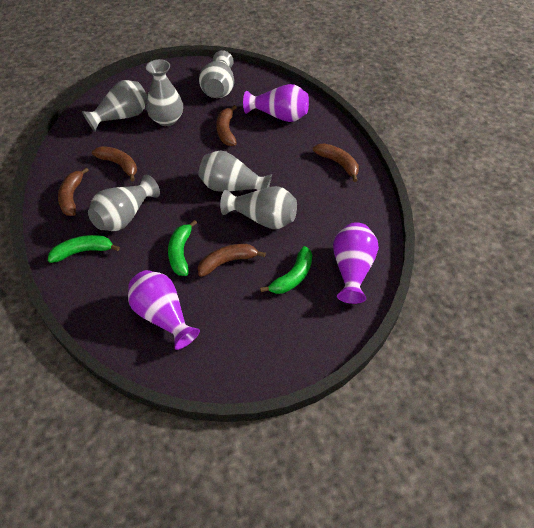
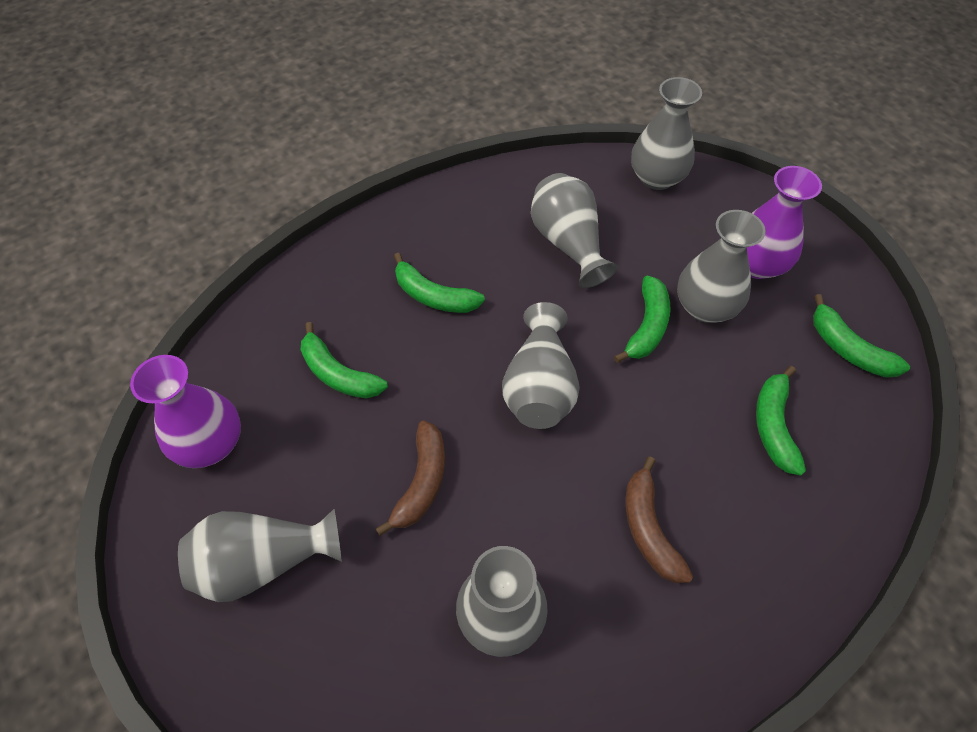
brown banana: [58,167,89,216] [92,146,137,182] [198,244,266,277] [216,105,237,146] [313,143,359,182] = 5 -> [376,421,445,536] [625,456,693,583] = 2
green banana: [48,235,120,263] [168,220,197,276] [260,246,312,294] = 3 -> [301,322,388,398] [394,253,485,313] [614,276,670,363] [756,366,806,476] [813,294,910,378] = 5
purple vase: [128,270,200,350] [243,84,309,122] [333,222,379,304] = 3 -> [130,355,241,468] [747,166,822,279] = 2

